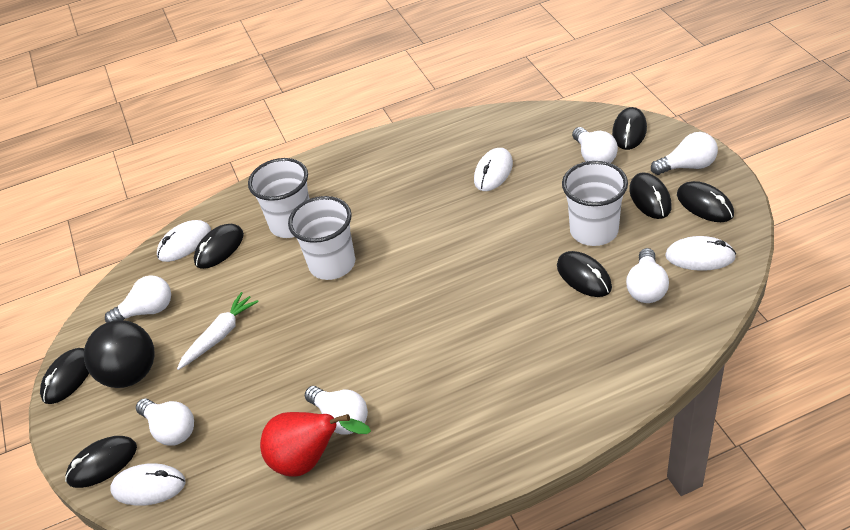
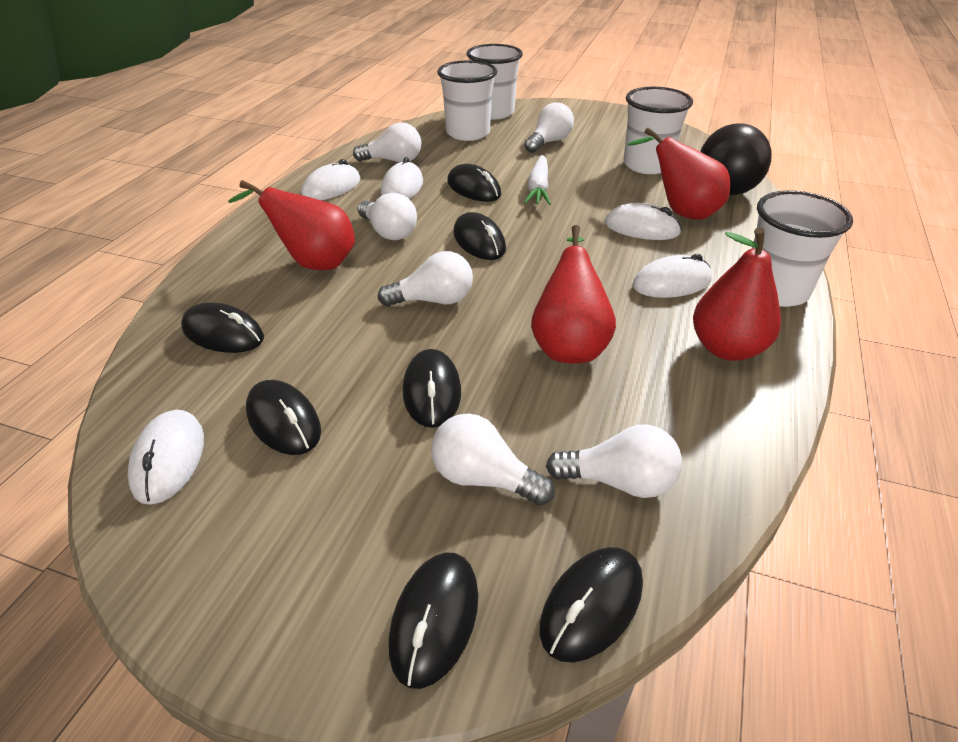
red pear: [260,412,371,477] = 1 -> [228,180,355,270] [531,225,616,363] [627,127,730,220] [693,227,781,361] = 4
white cup: [248,158,310,238] [288,196,355,280] [562,161,628,246] = 3 -> [437,60,497,141] [467,44,523,120] [624,87,693,174] [752,190,853,307] = 4
white mouse: [110,463,186,506] [157,220,211,262] [474,148,513,191] [665,236,736,271] = 4 -> [128,410,204,505] [301,159,360,200] [381,157,423,199] [605,203,682,240] [632,254,712,298] = 5

